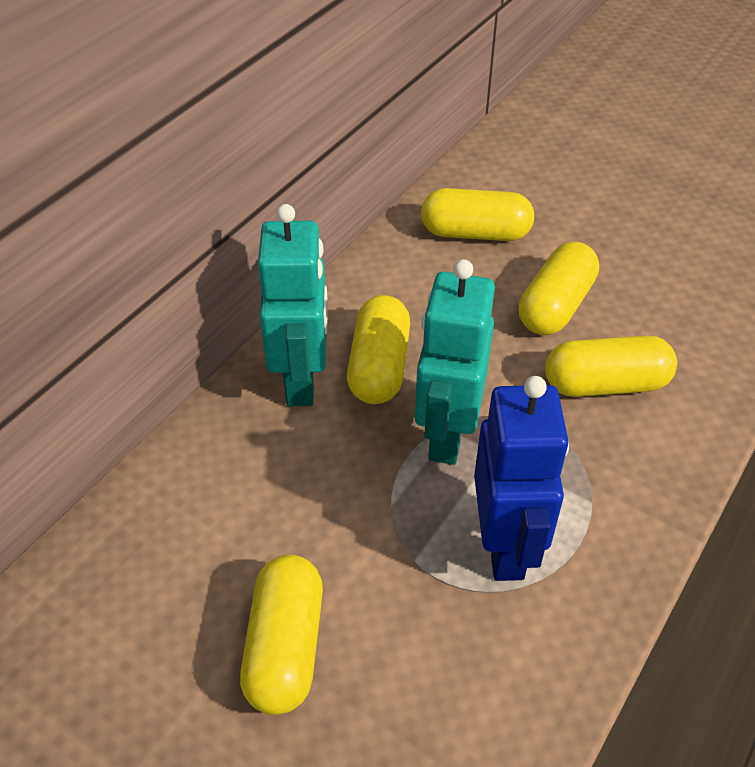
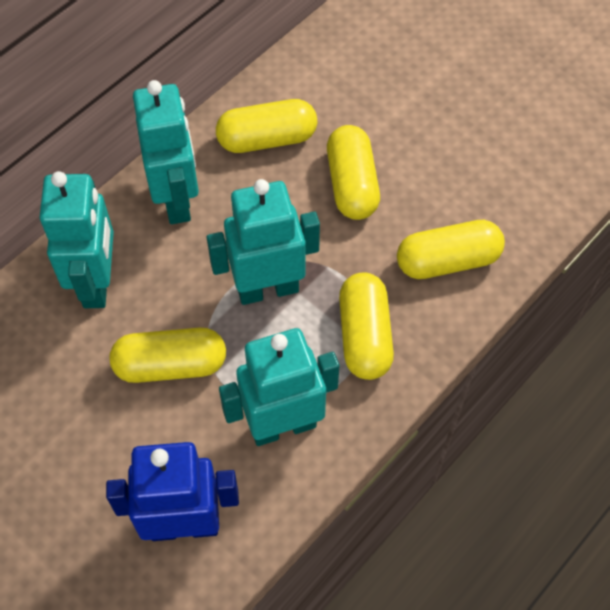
turquoise robot: [258,204,328,406] [415,259,495,465] = 2 -> [39,171,114,308] [133,80,199,224] [207,179,320,305] [219,328,339,446] = 4

